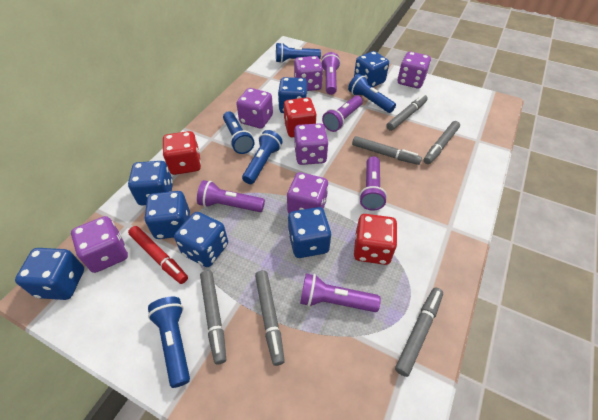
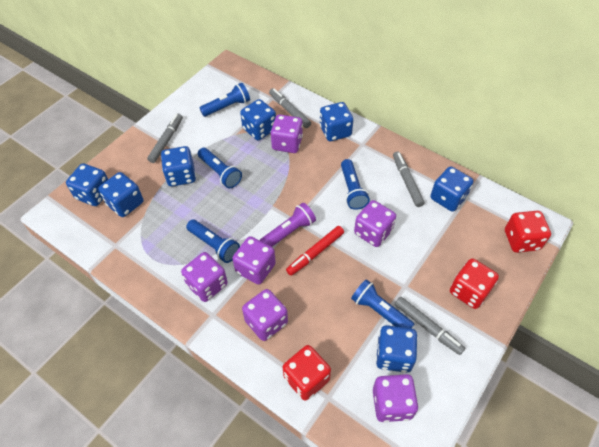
grey marker: [200,270,226,364] [255,270,285,366] [352,136,422,165] [386,94,428,131] [395,288,443,377] [424,121,460,164] = 6 -> [147,114,183,163] [269,88,311,128] [393,151,424,207] [395,297,465,355] = 4
purple flashlight: [197,180,265,212] [300,274,381,312] [321,52,341,95] [322,95,363,132] [359,156,387,211] = 5 -> [260,203,316,247] = 1

